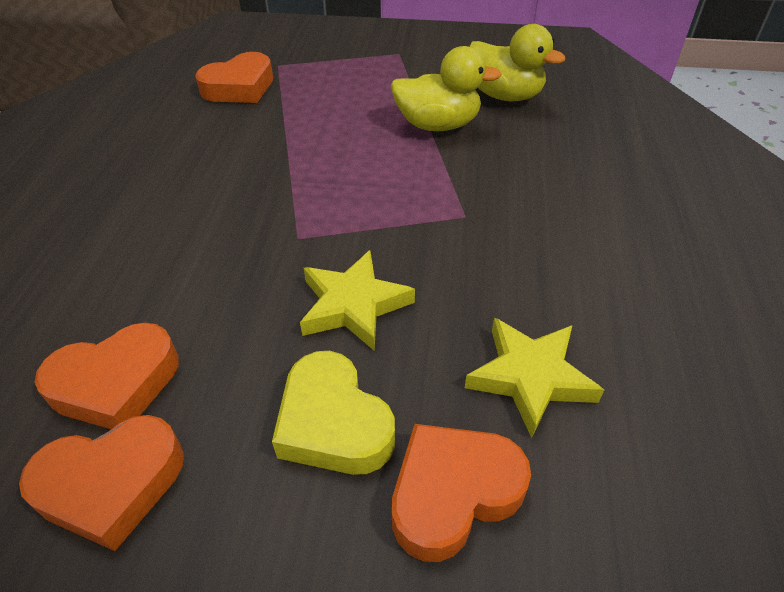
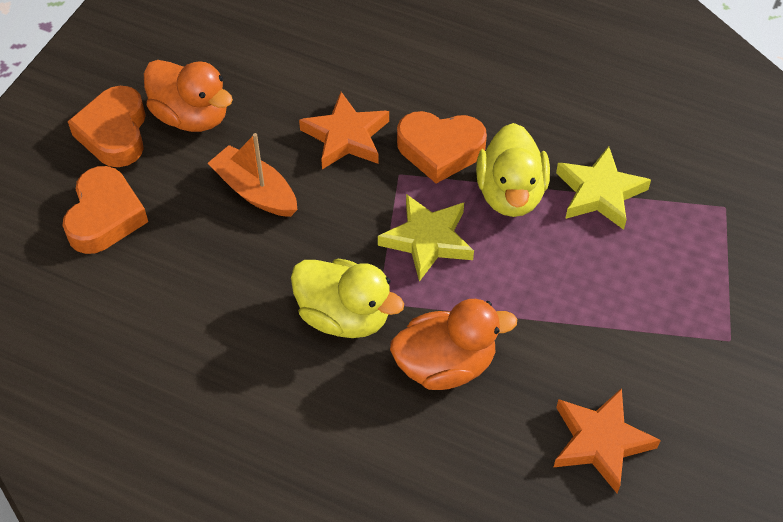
orange boat: none = 0 -> [208,133,297,217] = 1
orange duck: none = 0 -> [144,60,233,132] [390,299,517,390] = 2
orange heart: [19,415,184,551] [35,323,179,429] [195,52,273,103] [392,424,531,562] = 4 -> [63,166,148,254] [68,86,146,167] [397,111,487,184] = 3
orange star: none = 0 -> [299,92,389,169] [554,388,661,493] = 2
yellow heart: [272,351,395,475] = 1 -> none = 0

